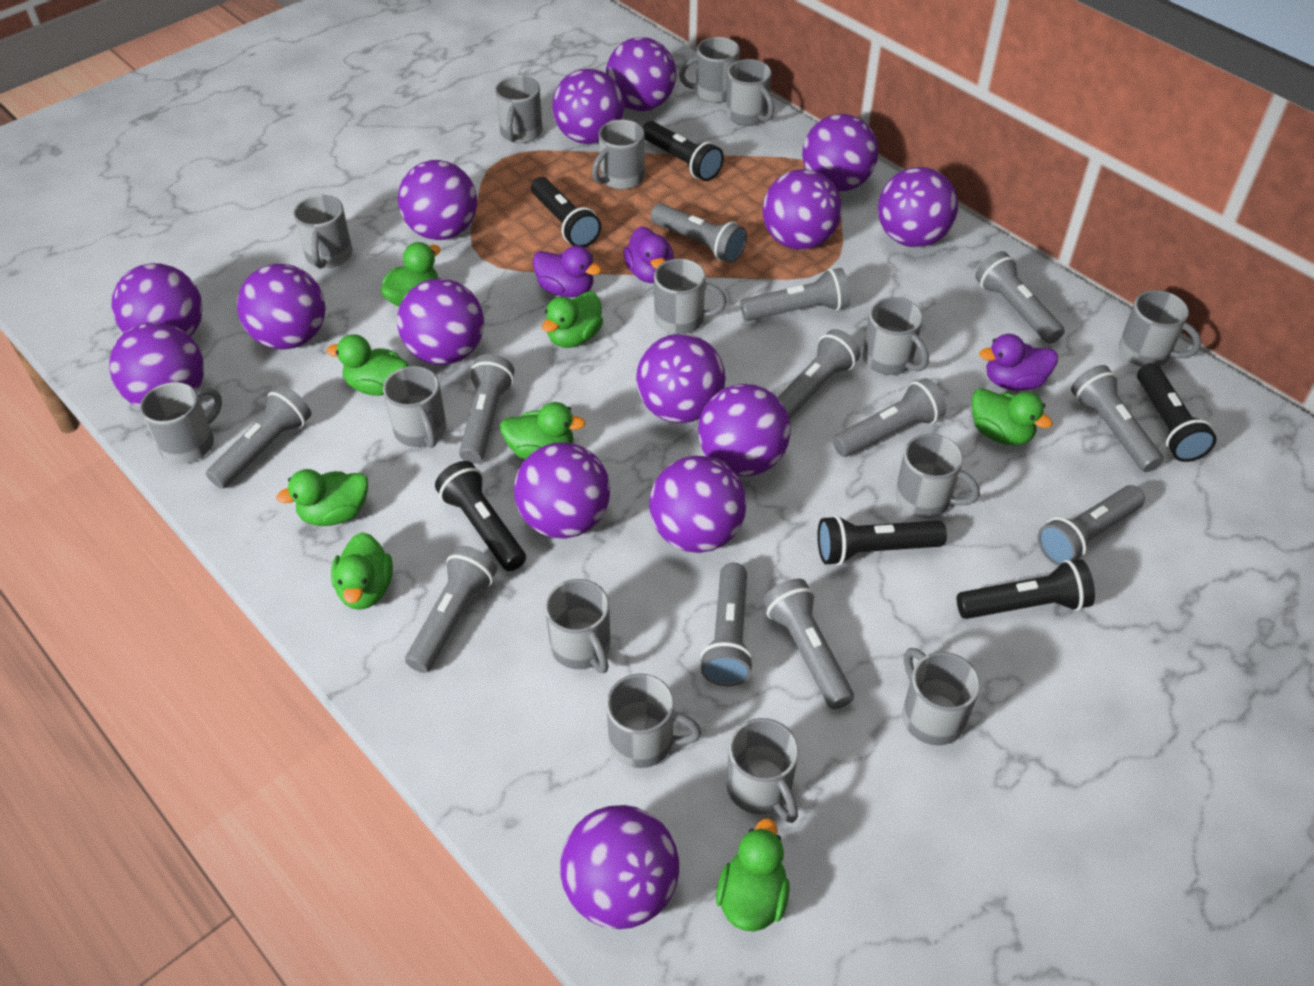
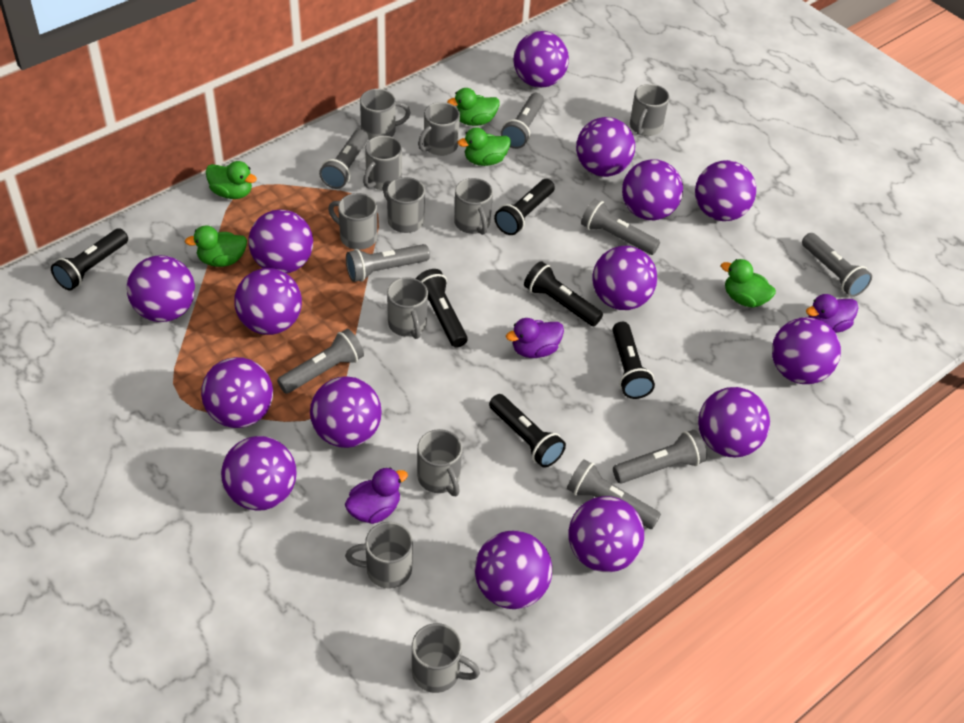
green duck: [276,469,368,526] [327,334,409,396] [331,532,393,610] [381,242,441,307] [500,402,586,459] [542,292,603,348] [716,818,790,932] [972,388,1053,445] = 8 -> [185,226,247,267] [206,161,257,199] [447,88,500,126] [457,127,511,166] [721,259,776,308] = 5
grey flashlight: [206,386,311,489] [405,546,497,673] [459,354,514,464] [651,203,747,263] [700,563,754,686] [740,268,851,321] [763,579,854,710] [777,329,860,420] [833,378,946,457] [975,251,1065,344] [1038,485,1145,566] [1071,365,1164,472] = 12 -> [277,329,364,394] [319,129,368,189] [346,244,430,282] [501,93,544,149] [567,459,661,529] [581,199,660,255] [613,430,707,483] [802,233,872,297] = 8
grey mug: [140,382,222,464] [293,195,352,269] [383,366,446,448] [495,76,543,143] [545,579,611,673] [592,120,645,189] [606,674,702,768] [654,259,727,334] [679,37,740,103] [726,59,774,126] [726,718,799,823] [863,297,929,375] [895,434,980,518] [902,648,980,746] [1119,290,1201,367] = 15 -> [328,193,377,250] [345,522,413,589] [360,89,411,140] [363,136,402,190] [383,177,425,233] [387,277,428,339] [412,623,480,693] [417,429,462,496] [418,102,460,156] [454,178,493,235] [630,84,669,136] = 11

